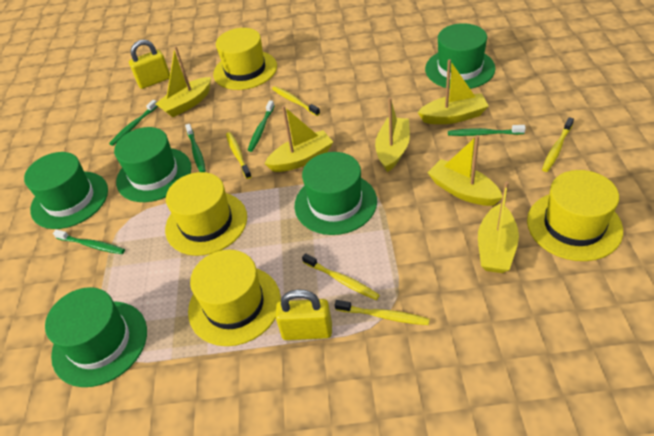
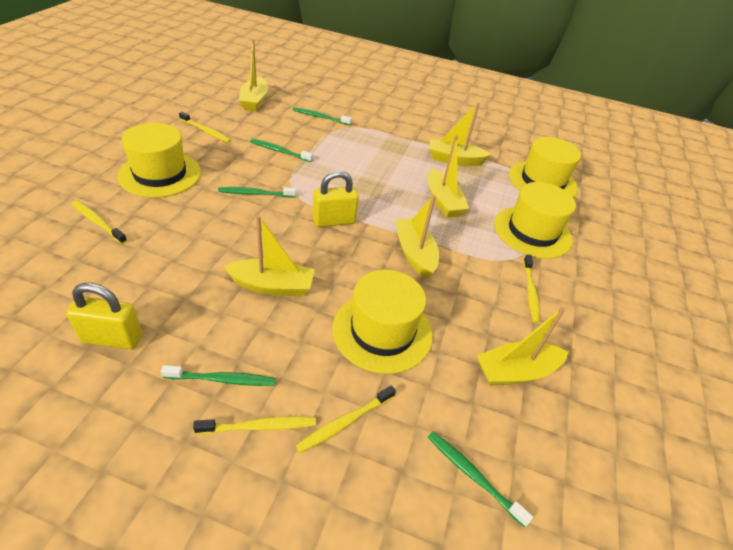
green hat: [24,152,108,229] [45,287,147,387] [114,127,192,202] [294,152,377,235] [425,23,495,89] = 5 -> none = 0

